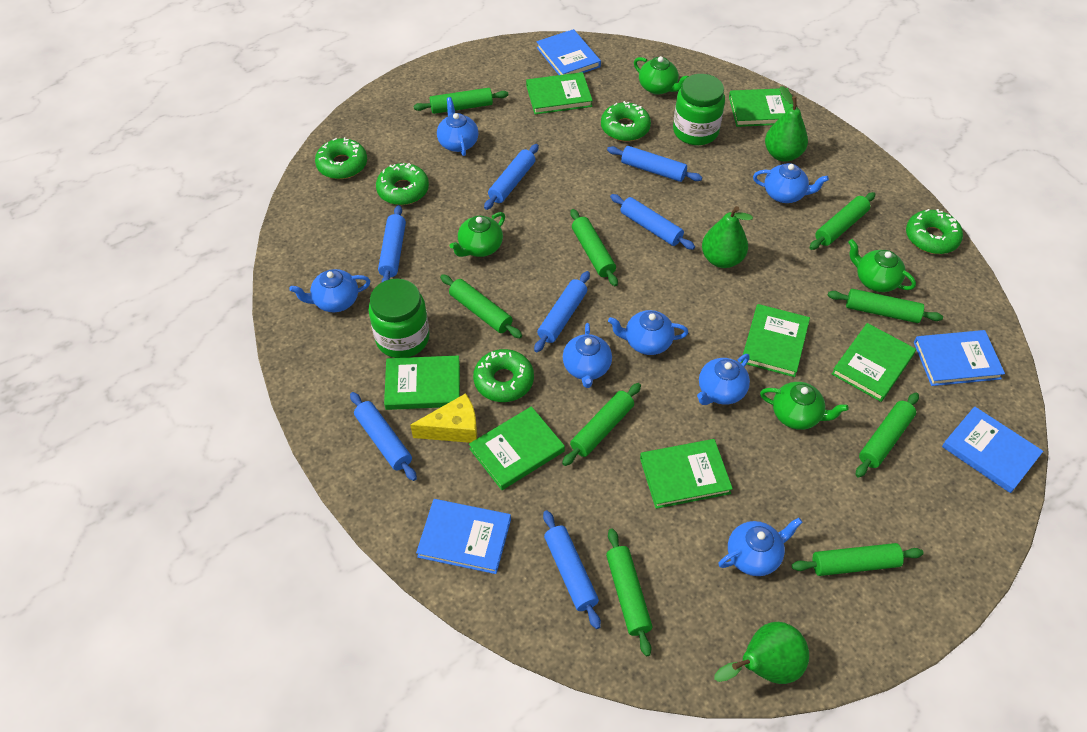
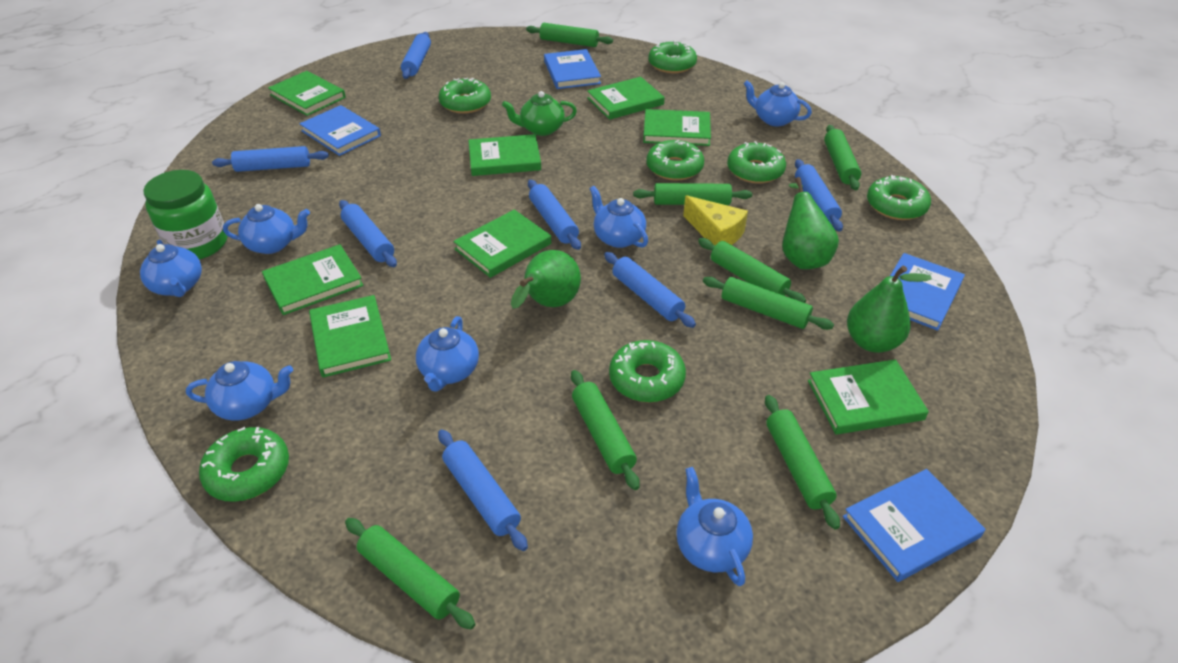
green book: [384,355,460,410] [469,406,565,490] [526,72,593,114] [640,439,733,509] [729,88,793,127] [741,304,810,377] [832,323,916,402] = 7 -> [262,244,364,315] [268,71,346,116] [309,295,391,377] [453,210,551,278] [469,134,541,176] [587,77,665,120] [643,109,711,146] [808,359,929,434] = 8
green donut: [315,137,367,179] [376,163,429,205] [473,349,534,402] [601,101,651,141] [906,209,963,254] = 5 -> [199,427,289,502] [439,78,491,114] [609,340,686,402] [646,140,704,181] [648,40,697,73] [727,141,786,183] [867,175,931,220] = 7
green jar: [368,279,430,358] [673,74,725,145] = 2 -> [143,170,227,259] = 1
green rolling pin: [413,88,508,114] [440,274,522,338] [562,383,641,466] [570,209,618,286] [606,529,652,656] [792,543,924,576] [809,192,875,250] [828,289,943,323] [856,392,919,478] = 9 -> [345,518,475,630] [526,23,613,47] [571,370,640,490] [633,183,752,205] [698,238,806,303] [703,277,834,330] [765,395,840,530] [824,125,861,190] = 8
green teapot: [450,212,505,257] [634,56,689,95] [760,382,849,430] [848,239,916,292] = 4 -> [502,91,577,136] = 1

